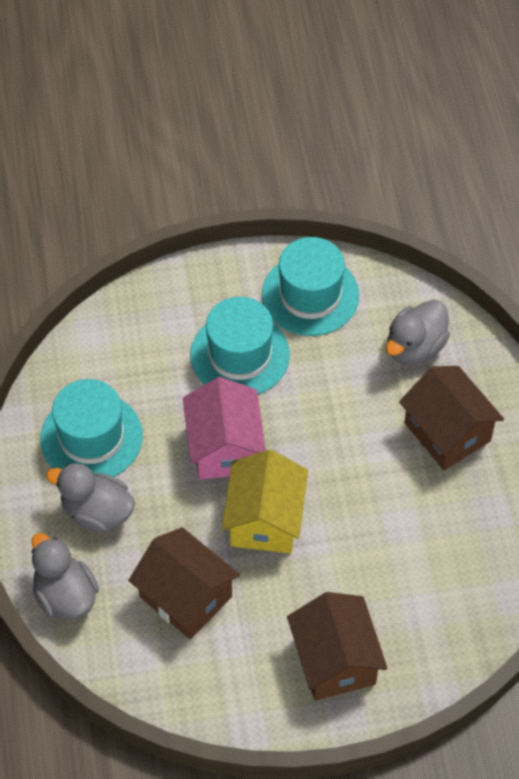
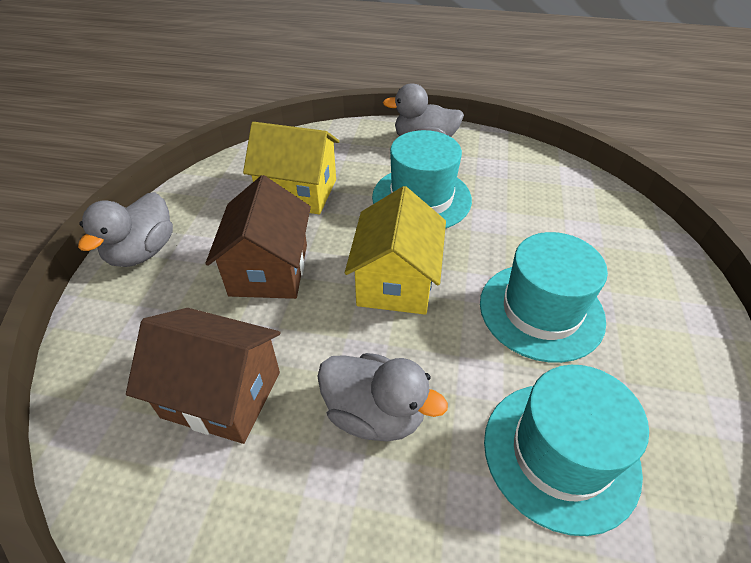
brown house: [128,527,240,639] [287,592,388,701] [399,366,504,470] = 3 -> [126,308,280,444] [205,175,311,299] = 2
pink house: [183,377,266,480] = 1 -> none = 0
yellow house: [222,449,308,553] = 1 -> [243,122,339,214] [345,186,446,315] = 2

